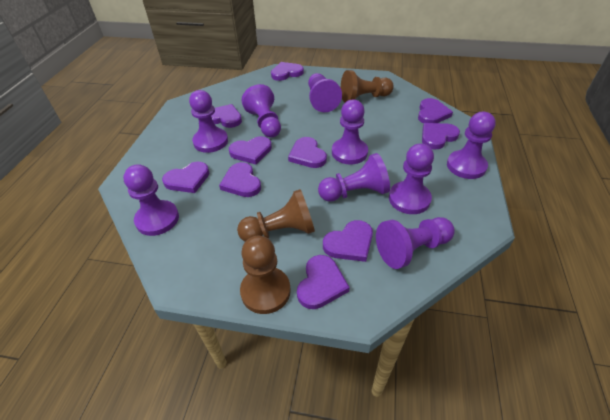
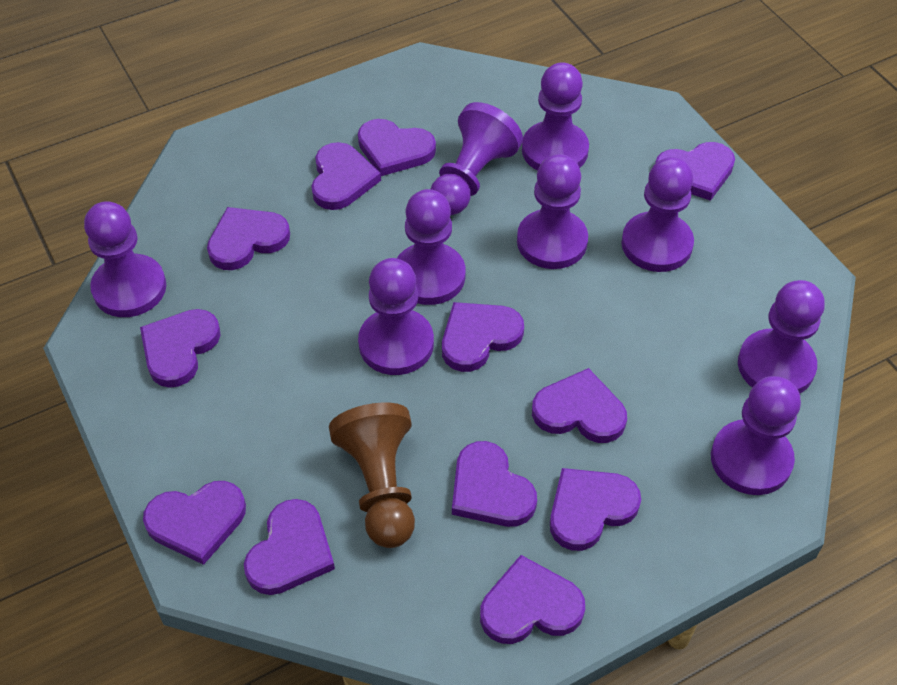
brown pawn: [237,189,315,242] [240,236,291,314] [341,70,394,103] = 3 -> [329,403,415,548] = 1
purple heart: [162,162,209,193] [211,104,242,128] [219,162,261,197] [229,136,272,165] [271,62,304,81] [288,137,327,168] [297,255,350,309] [323,220,373,262] [418,98,453,124] [422,123,460,149] = 10 -> [140,309,221,388] [143,481,246,565] [207,207,290,270] [244,499,335,595] [311,142,381,210] [358,119,436,176] [442,302,524,372] [452,441,537,527] [480,555,585,644] [532,368,627,443] [550,468,641,551] [655,142,735,201] = 12

